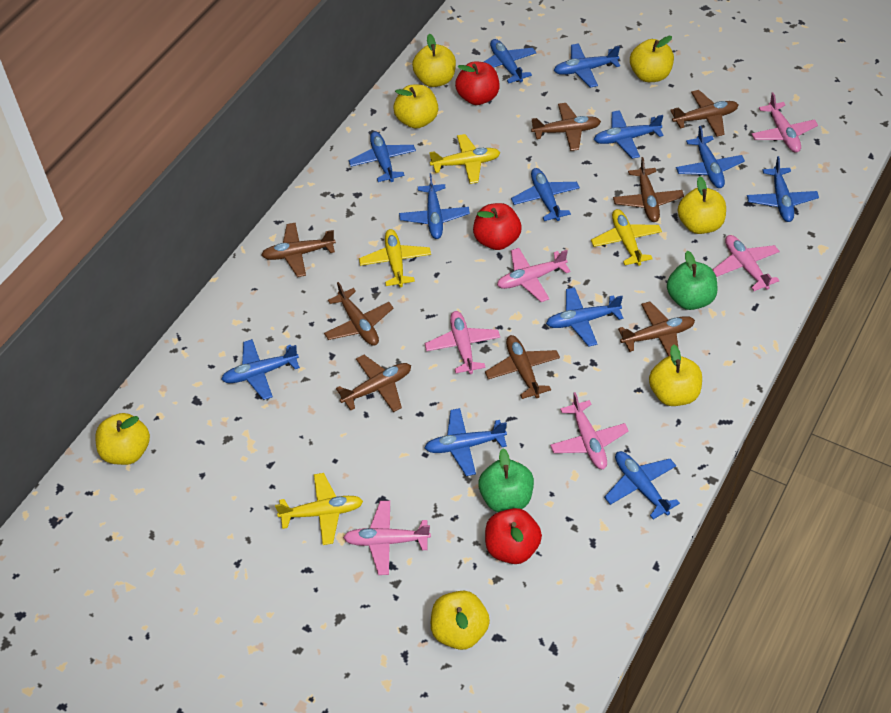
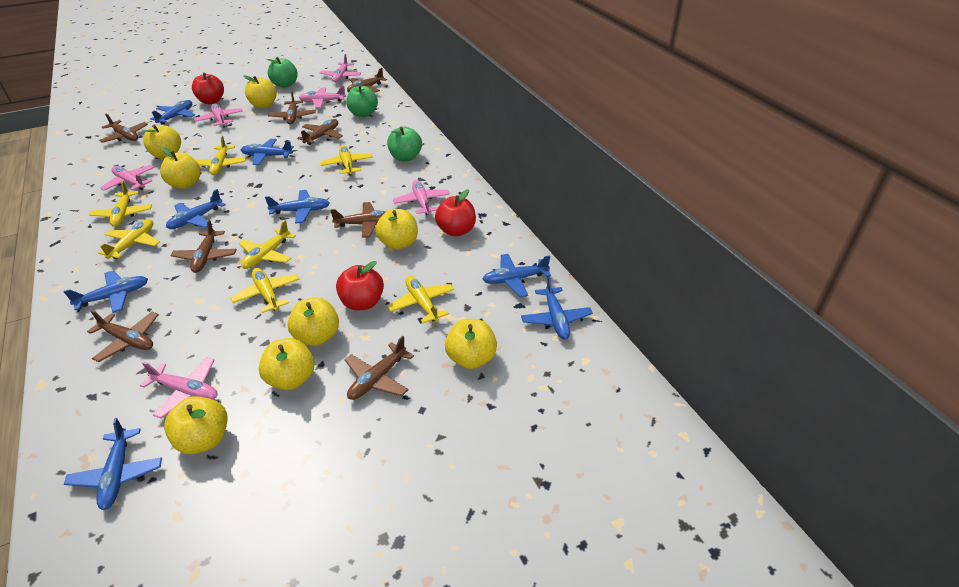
blue plane: [221,339,300,400] [349,132,416,182] [399,173,470,239] [425,408,507,476] [484,39,536,83] [511,168,580,221] [546,287,623,347] [554,43,620,88] [594,110,664,159] [604,451,680,519] [676,126,745,188] [747,156,819,222] = 12 -> [64,271,148,313] [64,418,162,510] [150,100,195,125] [166,189,226,229] [241,139,294,165] [265,190,330,224] [482,254,551,297] [521,276,593,340] = 8
green apple: [478,449,534,512] [667,251,718,310] = 2 -> [266,57,298,88] [346,85,378,117] [387,126,422,161] = 3
yellow apple: [95,413,150,465] [393,85,438,129] [412,34,456,87] [431,591,490,650] [630,36,674,82] [649,345,702,406] [678,177,726,234] = 7 -> [143,125,181,159] [160,147,201,189] [164,396,228,454] [243,75,277,108] [259,338,314,390] [287,298,339,346] [375,209,418,250] [445,319,497,369] = 8
yellow plane: [275,473,363,545] [359,229,431,287] [429,134,500,184] [591,209,662,266] = 4 -> [89,181,152,227] [98,219,160,259] [196,136,246,175] [230,268,299,313] [239,220,296,269] [320,145,373,176] [387,276,454,323] = 7

